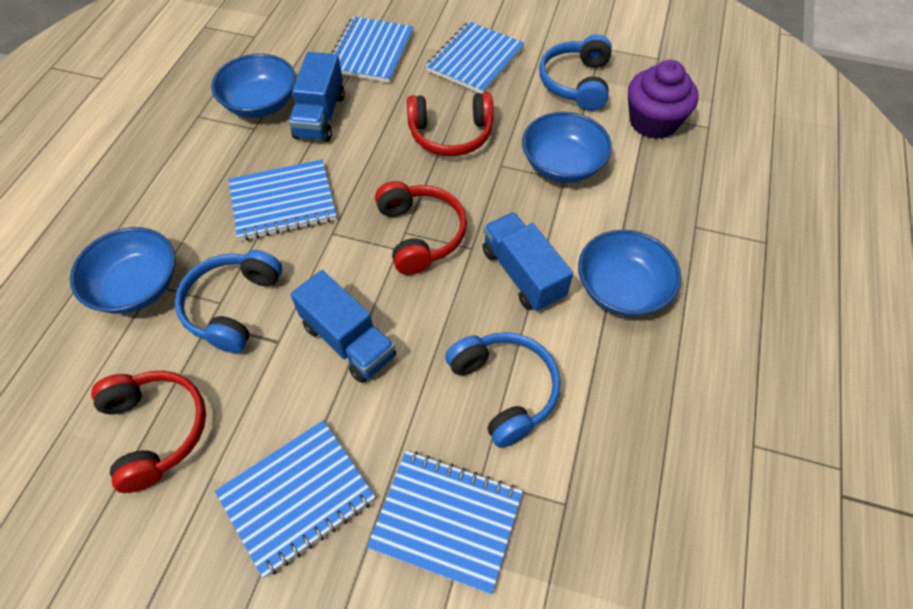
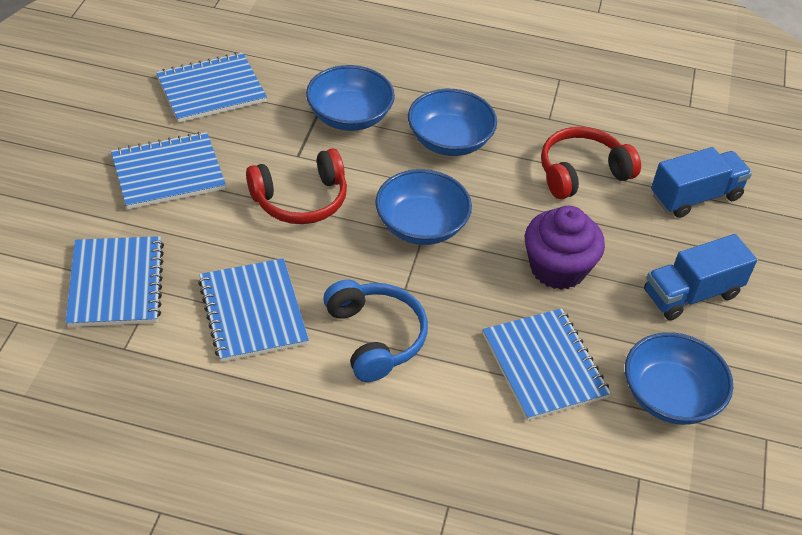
blue headphones: [175,250,282,353] [445,332,561,448] [539,34,612,111] = 3 -> [323,280,428,382] = 1
blue truck: [289,52,345,142] [291,270,396,383] [483,212,573,312] = 3 -> [644,234,757,320] [651,147,752,218] = 2
red headphones: [91,371,206,493] [375,181,467,275] [407,92,494,156] = 3 -> [246,149,347,224] [541,127,641,199] = 2

